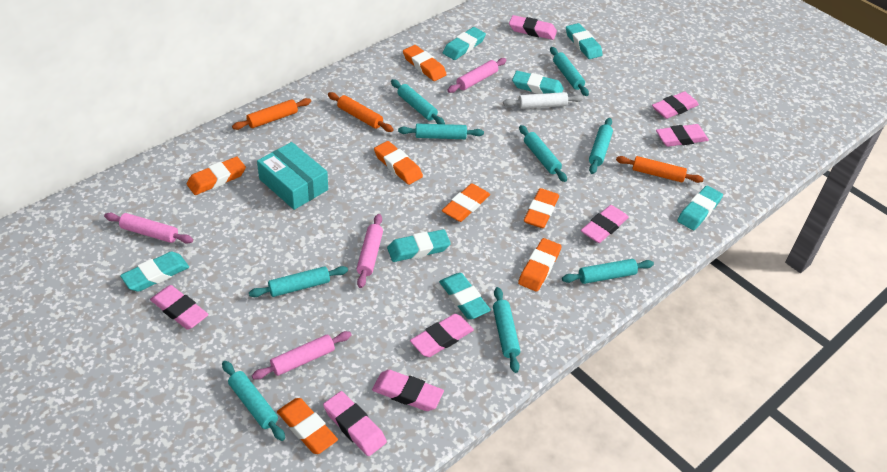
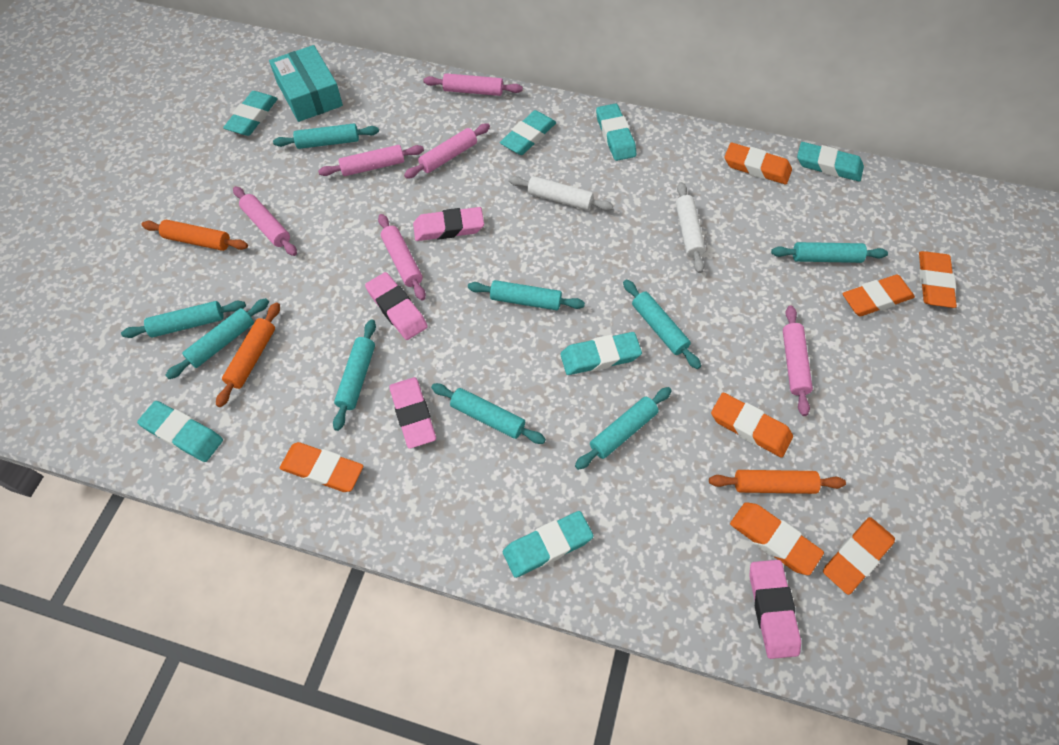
pink eraser: [150,285,208,330] [323,391,387,456] [372,370,444,411] [410,314,474,357] [509,15,557,40] [581,205,629,243] [652,91,699,119] [656,124,709,147] = 8 -> [365,272,428,340] [389,377,436,449] [413,207,484,241] [749,560,801,659] = 4
pink rolling pin: [104,213,193,243] [252,331,352,380] [357,214,383,288] [447,58,507,93] = 4 -> [233,186,297,256] [318,145,424,176] [378,214,426,301] [404,123,490,179] [423,73,523,96] [783,305,813,416] = 6
white rolling pin: [503,92,583,109] = 1 -> [508,176,613,211] [676,182,706,273] = 2

